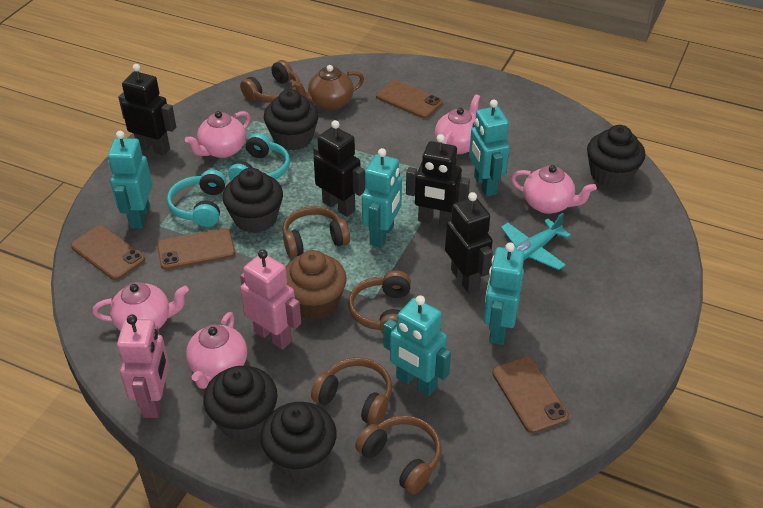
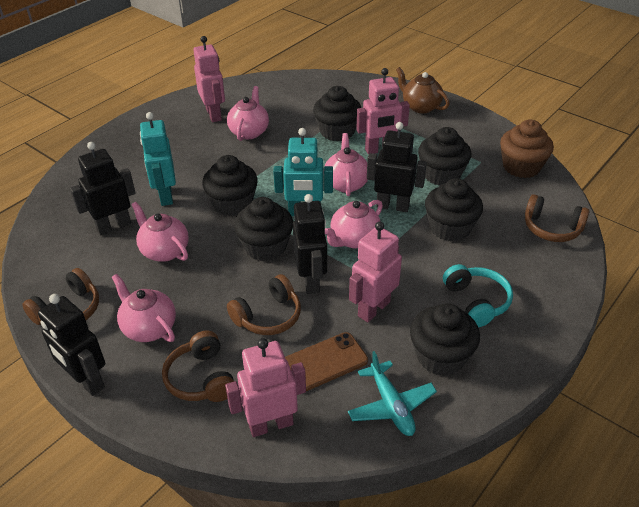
black cupcake: [203,366,278,441] [222,168,283,233] [260,402,337,480] [264,89,319,151] [587,125,645,188] = 5 -> [202,155,258,216] [234,197,293,261] [313,86,361,141] [410,303,480,375] [418,127,471,186] [425,178,483,242] = 6
brown headphones: [240,60,300,103] [282,206,350,258] [311,357,392,425] [348,270,411,333] [355,415,442,494] = 5 -> [22,268,99,325] [162,331,234,402] [227,274,301,335] [525,194,590,242] = 4
brown phone: [71,225,145,280] [157,228,235,270] [376,80,443,118] [492,357,569,433] = 4 -> [285,332,368,391] = 1
pink robot: [117,314,169,418] [240,249,301,350] = 2 -> [193,36,225,122] [225,338,306,437] [349,222,402,322] [356,68,410,155] = 4
turquoise headphones: [167,169,226,227] [228,133,290,181] = 2 -> [443,264,513,327] = 1
turquoise robot: [108,131,152,229] [362,148,402,248] [383,295,451,396] [469,99,510,197] [483,243,525,345] = 5 -> [140,112,176,206] [273,128,333,216] = 2

